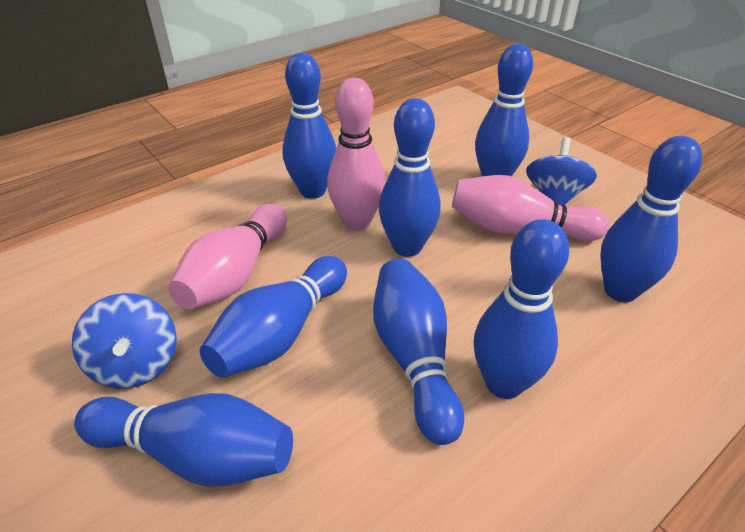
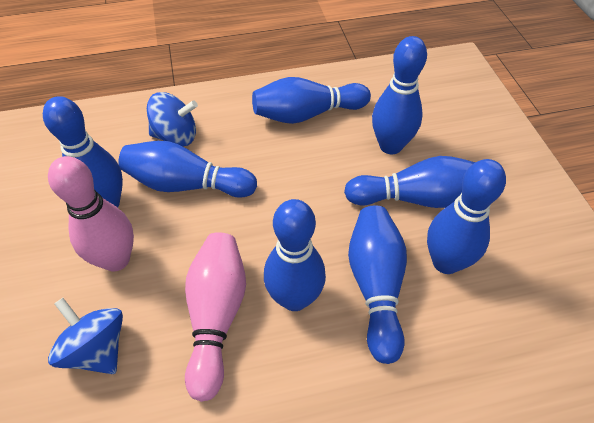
pink bowling pin: [168,204,287,309] [327,78,385,231] [452,175,609,241] = 3 -> [48,156,134,272] [185,232,246,402] = 2

